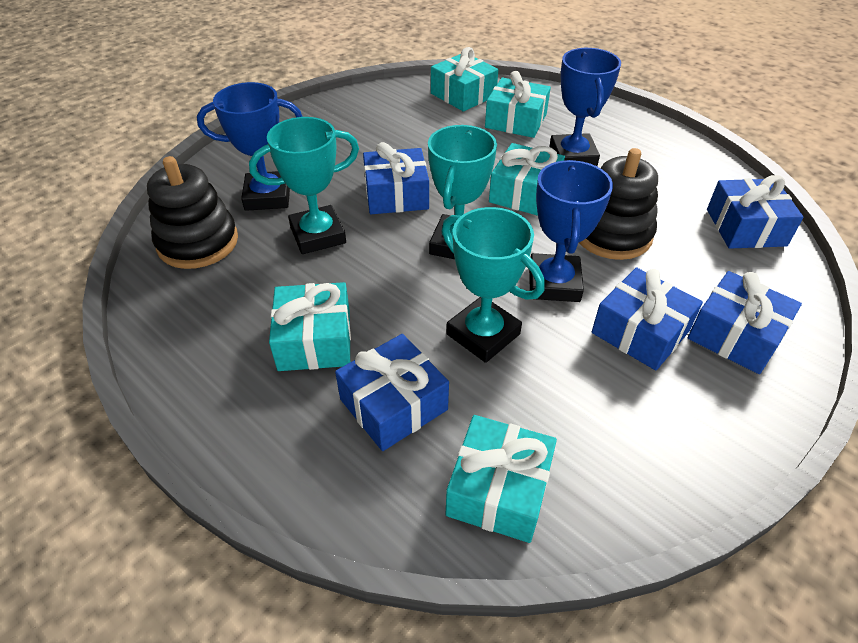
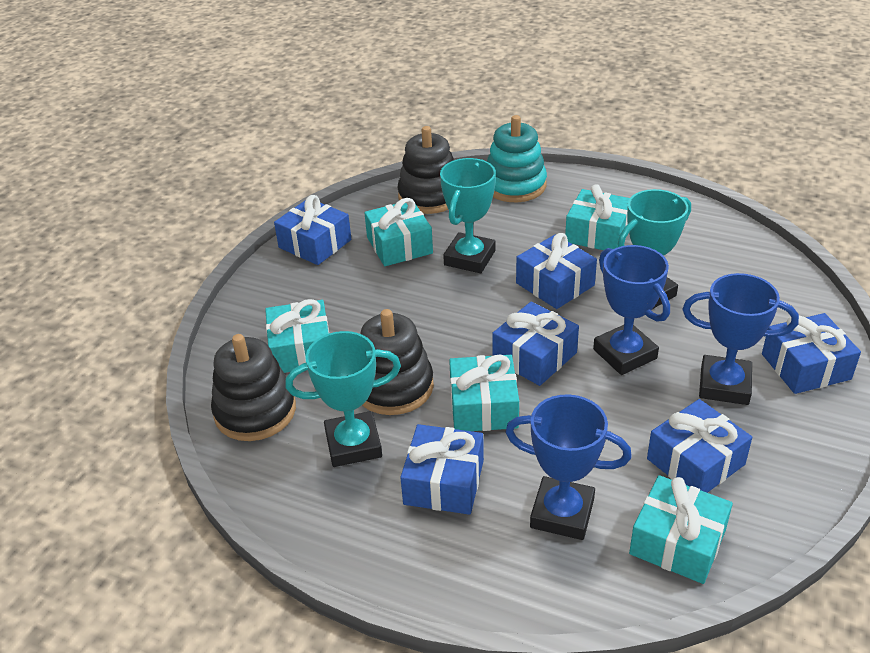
black stacking toy: [147,156,238,269] [579,148,658,260] = 2 -> [211,334,296,441] [360,309,434,415] [397,126,454,214] = 3
blue gift: [335,334,449,451] [363,142,429,214] [592,268,703,370] [688,271,802,374] [707,175,804,249] = 5 -> [274,195,351,265] [400,424,484,515] [492,302,579,386] [516,233,597,309] [647,399,752,493] [762,313,861,394] = 6
turquoise stacking toy: none = 0 -> [487,115,547,202] = 1

